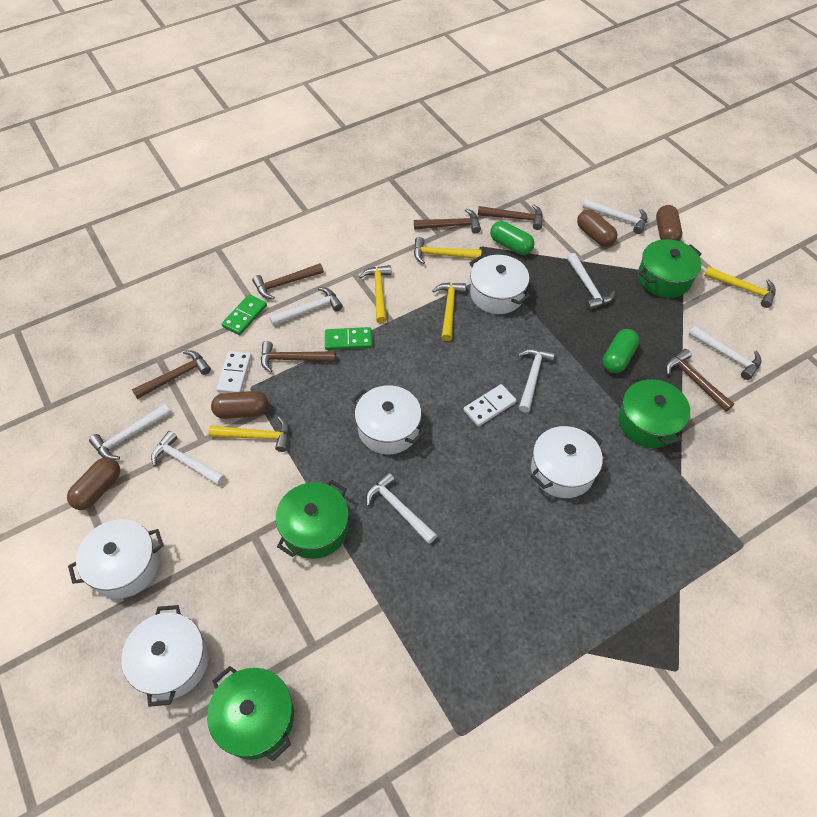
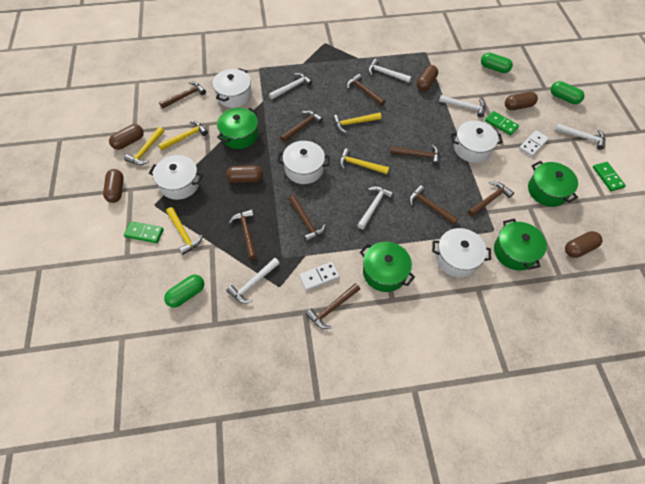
brown capsule: [67,458,120,510] [211,391,268,419] [577,209,617,247] [656,205,682,241] = 4 -> [103,169,124,203] [109,124,144,150] [226,165,263,183] [417,65,438,91] [505,92,538,110] [565,231,603,258] = 6
brown hammer: [132,351,211,399] [252,263,324,299] [261,341,336,373] [414,209,481,233] [478,204,543,230] [666,349,734,412] = 6 -> [159,82,206,109] [229,209,257,260] [280,110,323,142] [289,195,326,242] [306,283,360,329] [347,74,385,106] [390,145,440,166] [409,185,458,225] [468,182,514,217] = 9
green capsule: [490,221,535,255] [603,329,639,373] = 2 -> [164,275,204,308] [481,53,513,73] [551,81,584,104] = 3
green domino: [222,294,267,335] [325,327,372,350] = 2 -> [124,221,164,243] [485,111,519,135] [593,162,626,191] = 3
white hammer: [89,404,171,460] [151,431,225,486] [269,287,343,326] [366,472,437,544] [518,348,555,413] [567,253,615,310] [582,199,647,234] [689,326,762,380] = 8 -> [226,258,280,304] [269,73,312,100] [357,186,394,229] [368,59,411,83] [439,95,485,118] [555,124,606,150] = 6

